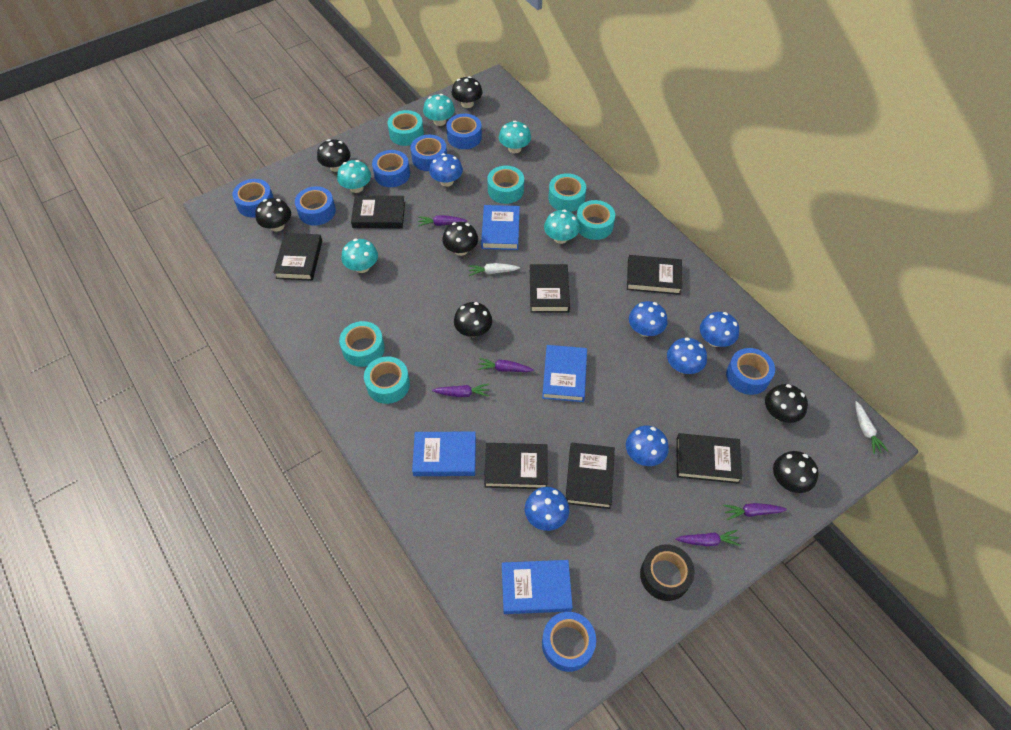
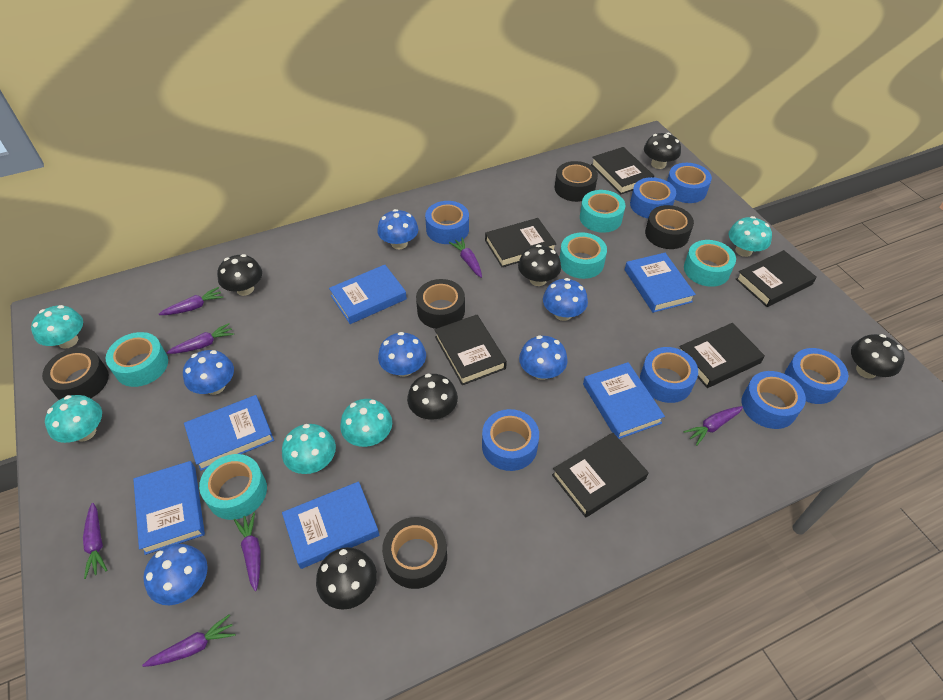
black book: [273,233,322,281] [351,196,405,228] [484,443,548,489] [530,264,570,313] [566,443,615,509] [627,255,682,295] [676,433,742,484] = 7 -> [435,315,507,385] [485,218,557,267] [552,433,649,518] [591,147,654,194] [679,323,765,388] [736,250,816,307] = 6
black mushroom: [255,198,291,232] [317,139,351,172] [442,222,478,256] [451,76,483,108] [454,302,492,337] [765,384,808,423] [773,451,818,493] = 7 -> [217,254,262,296] [316,547,377,610] [407,374,458,420] [518,245,561,286] [644,133,681,169] [851,334,905,379] = 6
black tape: [640,544,695,601] = 1 -> [42,347,109,400] [382,517,447,589] [416,279,465,329] [555,161,598,202] [645,205,694,249] = 5
blue book: [412,432,476,476] [481,205,520,250] [502,560,573,614] [542,345,587,402] = 4 -> [133,461,205,555] [184,395,274,471] [282,482,379,569] [329,265,407,324] [583,362,665,439] [625,253,696,313] = 6
purple carrot: [418,215,467,226] [432,384,489,397] [477,358,534,372] [675,530,741,546] [723,503,787,520] = 5 -> [83,503,108,579] [142,614,235,667] [159,287,223,315] [166,323,234,354] [234,513,260,591] [449,238,482,278] [683,406,743,446] = 7
turquoise tape: [339,321,385,367] [364,356,410,404] [388,110,424,146] [487,166,524,204] [548,173,586,212] [577,200,615,240] = 6 -> [106,332,168,387] [199,454,267,520] [559,232,607,279] [580,190,625,233] [684,240,736,287] = 5
white carrot: [468,263,520,276] [855,401,888,454] = 2 -> none = 0

